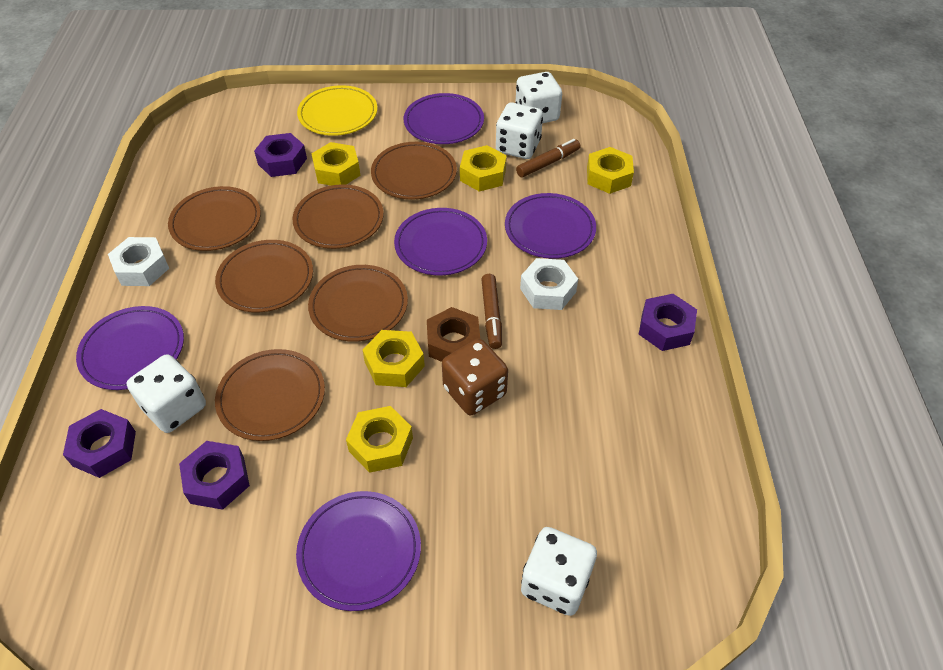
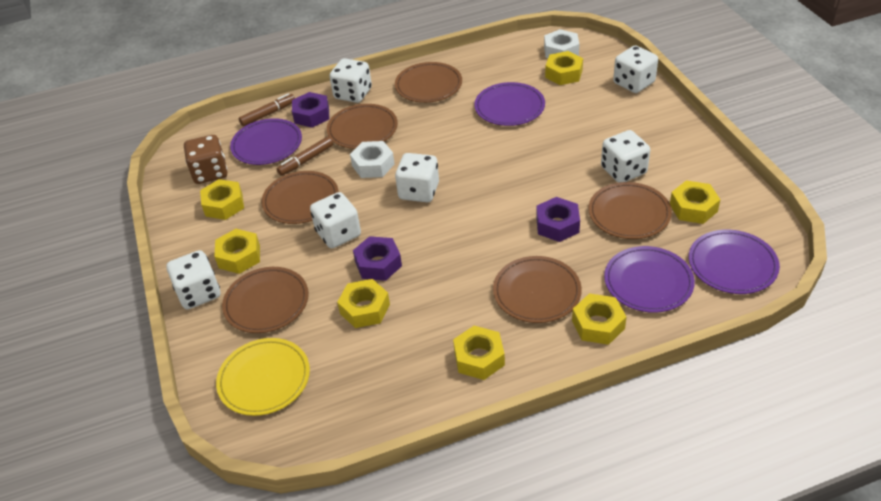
brown nut: [427,307,480,362] = 1 -> none = 0
purple nut: [63,409,136,478] [179,441,250,510] [254,133,307,177] [639,294,697,351] = 4 -> [292,92,329,128] [353,236,402,281] [536,197,580,242] = 3
purple plate: [76,306,184,390] [296,491,421,611] [394,208,487,275] [404,93,484,144] [505,193,596,259] = 5 -> [230,118,302,165] [474,82,545,126] [604,246,695,313] [689,229,780,294] = 4
white dice: [127,354,206,433] [496,102,543,159] [515,72,562,123] [521,527,597,616] = 4 -> [167,250,220,309] [310,192,361,248] [329,58,372,103] [395,153,439,202] [601,130,650,183] [613,45,658,93] = 6
yellow nut: [311,142,361,186] [346,406,413,473] [363,330,425,387] [460,145,507,192] [587,147,634,194] = 5 -> [200,179,244,220] [214,229,260,274] [337,279,390,328] [453,326,505,380] [545,51,583,85] [572,293,626,345] [670,180,721,224] = 7

